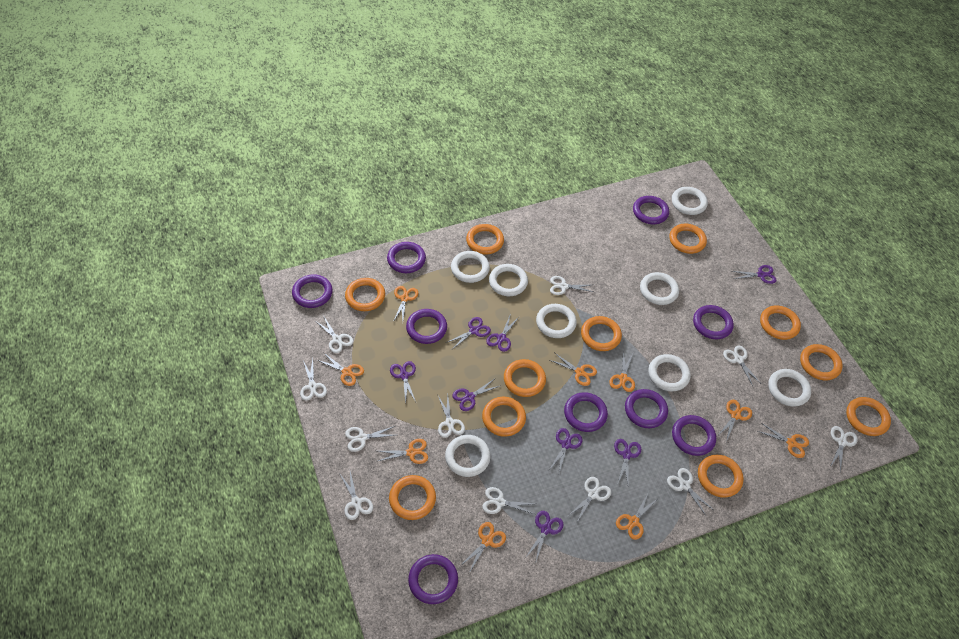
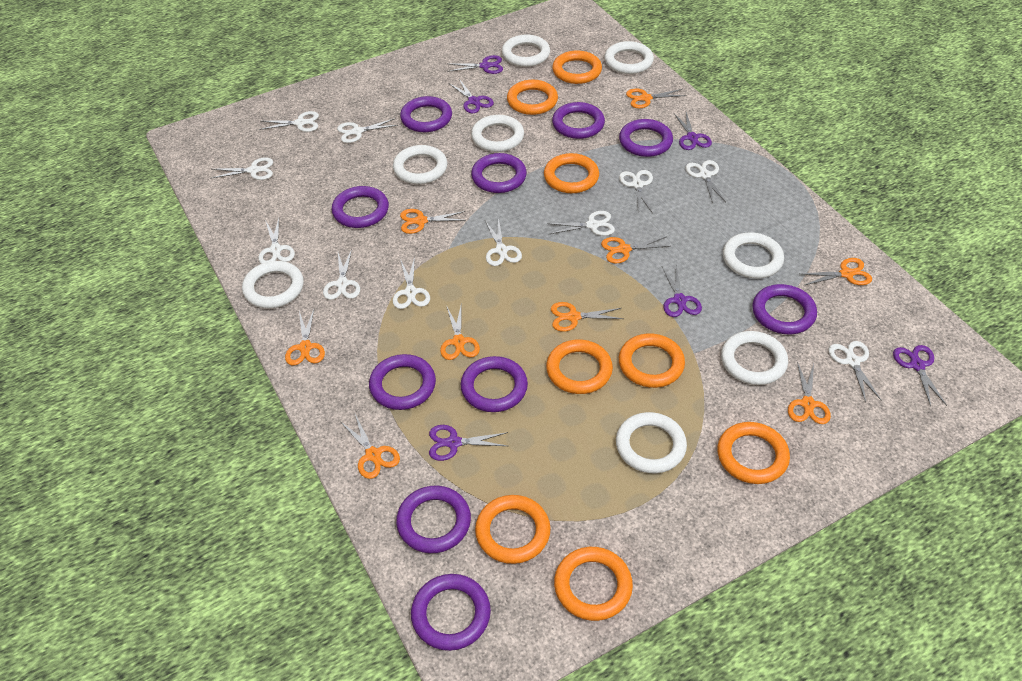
orange ring: [345,278,385,311] [389,475,436,520] [466,224,504,255] [482,397,526,437] [504,359,546,397] [581,316,622,351] [669,224,707,254] [698,455,743,498] [760,306,801,340] [800,344,843,380] [846,397,891,436] = 11 -> [475,495,551,564] [507,80,558,115] [544,153,599,193] [546,340,613,394] [552,50,602,84] [554,547,633,621] [619,334,685,388] [717,422,790,484] = 8
purple ring: [292,275,333,308] [387,242,426,273] [406,309,447,344] [408,554,458,604] [564,392,608,432] [625,389,668,428] [633,196,669,224] [672,415,716,456] [693,305,734,339] = 9 -> [332,186,389,228] [369,354,436,410] [396,486,471,553] [400,96,452,132] [411,574,491,651] [461,356,528,412] [471,153,527,193] [552,102,605,139] [619,119,673,157] [752,284,817,334] = 10
purple scissors: [390,361,416,402] [445,317,491,348] [452,379,499,411] [486,313,520,352] [525,511,563,561] [549,428,582,473] [614,439,641,485] [732,265,776,284] = 8 -> [429,425,508,461] [447,55,503,74] [449,79,494,113] [662,265,702,317] [674,112,712,150] [893,345,947,406] = 6

